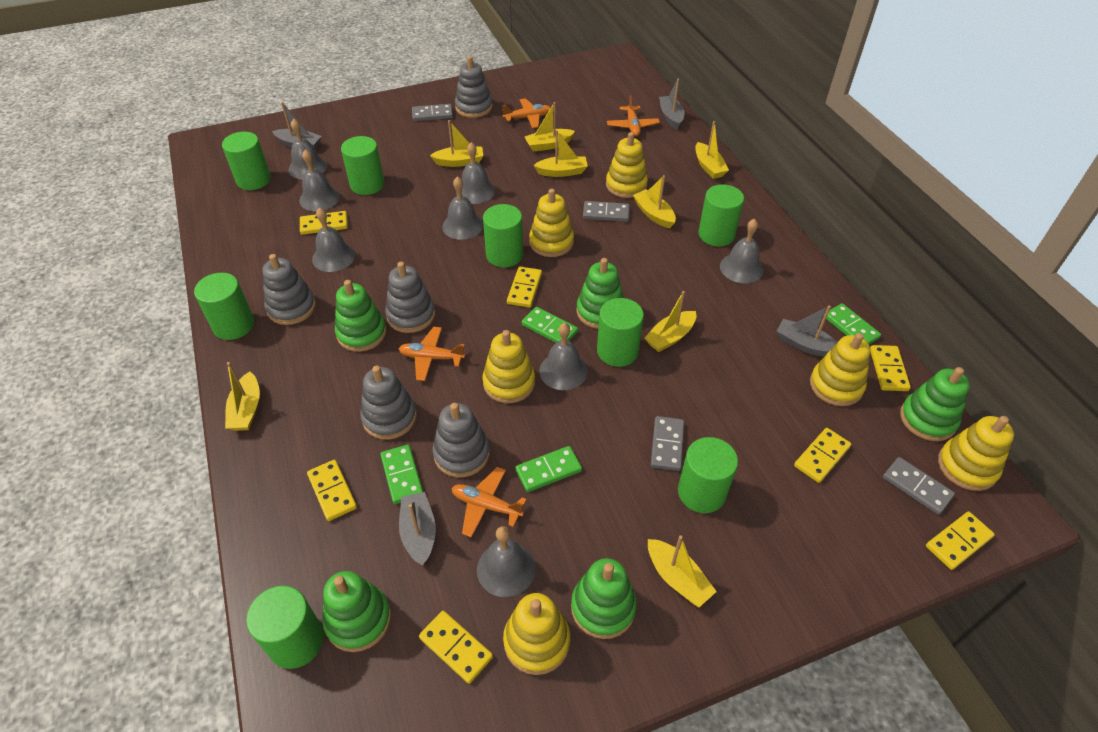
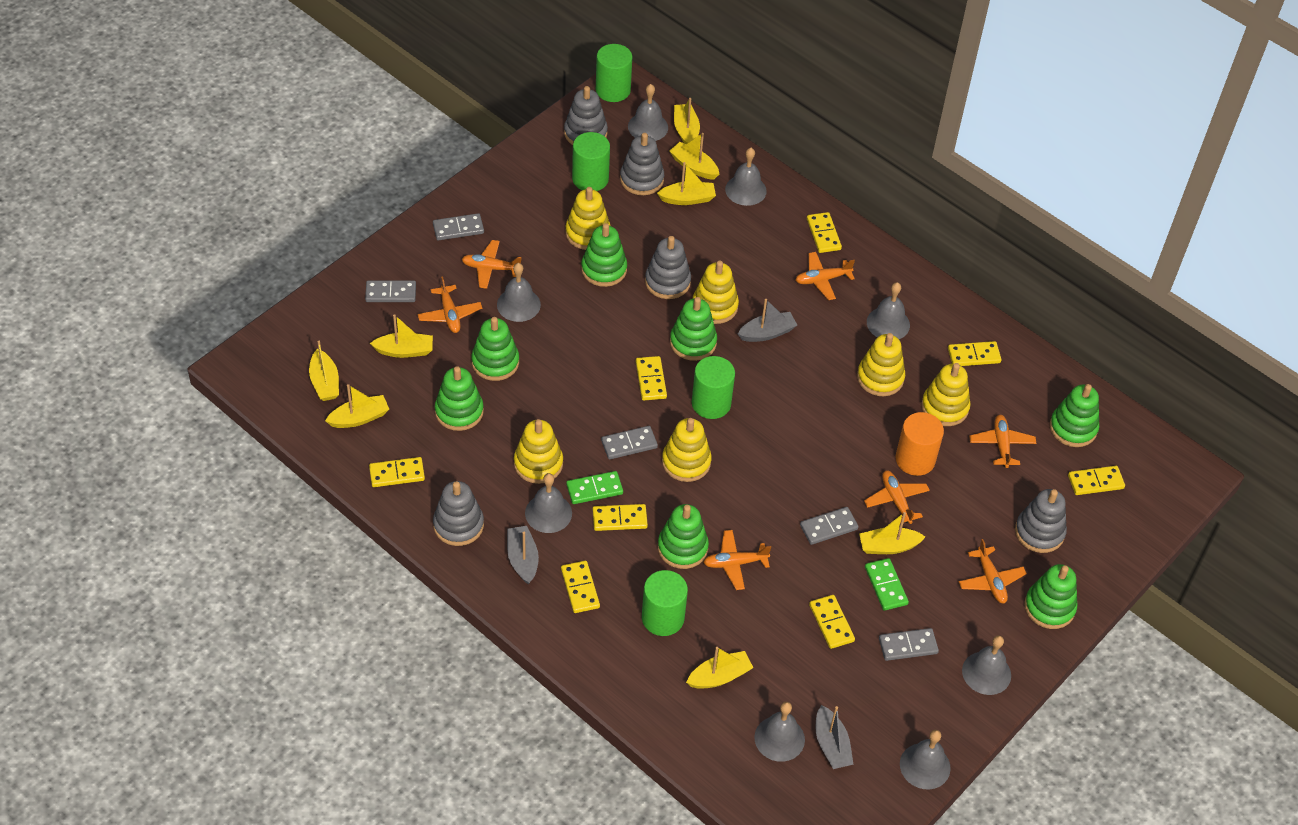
green cylinder: [194,273,254,340] [222,132,271,190] [246,586,324,669] [341,136,384,195] [483,204,523,267] [597,298,644,367] [678,437,738,513] [698,184,744,247] = 8 -> [572,132,610,191] [596,44,632,102] [642,570,688,636] [692,356,735,419] = 4
green domino: [380,444,423,504] [515,446,582,492] [522,307,578,343] [826,303,881,344] = 4 -> [566,471,623,504] [865,558,909,611] = 2
green stacking toy: [322,571,391,652] [335,280,387,352] [571,558,637,639] [576,258,624,329] [900,367,970,441] = 5 -> [435,366,484,431] [471,317,519,381] [581,223,627,287] [658,504,709,569] [670,297,717,361] [1024,564,1077,629] [1050,384,1099,447] = 7
grey boat: [272,102,322,149] [399,492,436,566] [659,79,685,129] [777,306,838,357] = 4 -> [507,526,539,584] [738,299,797,342] [815,705,854,769] = 3
grey domino: [412,104,453,121] [583,201,630,222] [651,416,684,471] [883,457,955,515] = 4 -> [365,280,416,302] [433,213,484,240] [601,426,658,459] [800,507,859,545] [879,628,939,661] = 5
orange cylinder: none = 0 -> [895,412,944,476] = 1
orange plane: [399,327,465,381] [452,467,527,538] [502,98,550,128] [607,96,660,136] = 4 -> [417,276,482,333] [462,240,522,289] [703,530,771,590] [796,252,855,300] [864,471,930,524] [958,539,1027,603] [969,415,1036,468] = 7
yellow domino: [300,211,348,235] [307,460,357,521] [419,611,493,684] [507,267,542,308] [794,428,851,483] [870,345,911,391] [926,511,995,570] = 7 -> [369,457,425,487] [561,561,600,613] [593,504,648,531] [636,356,667,400] [807,212,842,253] [809,595,855,649] [948,341,1002,366] [1068,466,1125,495] = 8

